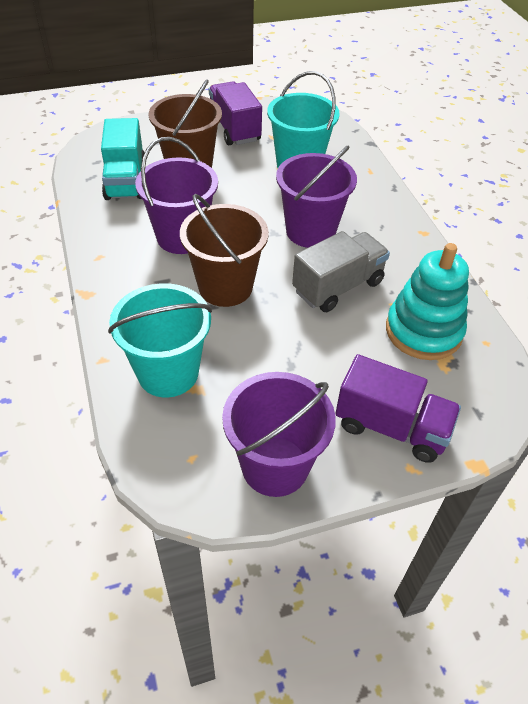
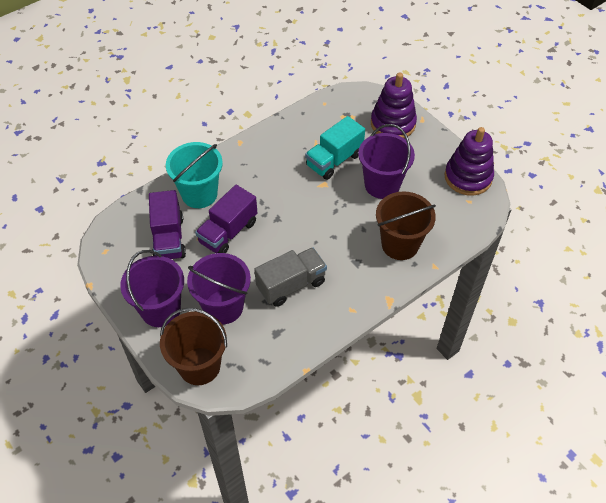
purple stacking toy: none = 0 -> [371,72,417,138] [445,127,494,196] = 2
turquoise bucket: [108,283,212,398] [267,71,340,168] = 2 -> [166,142,223,208] = 1
turquoise stacking toy: [386,243,469,360] = 1 -> none = 0

